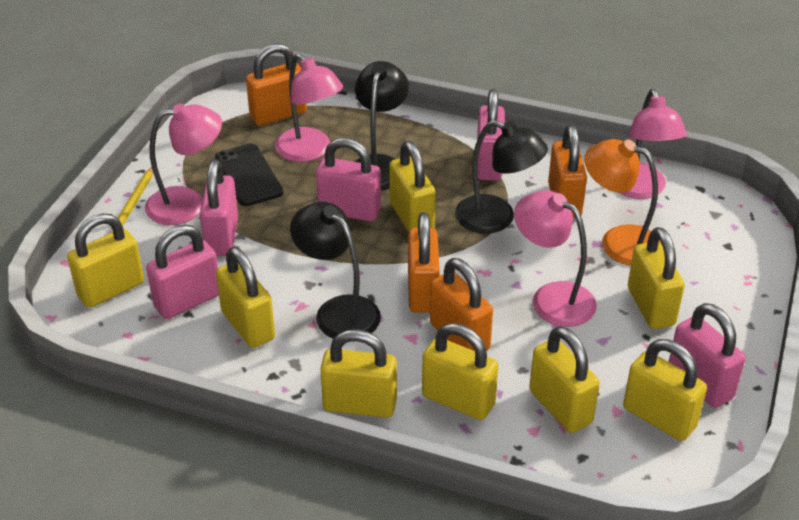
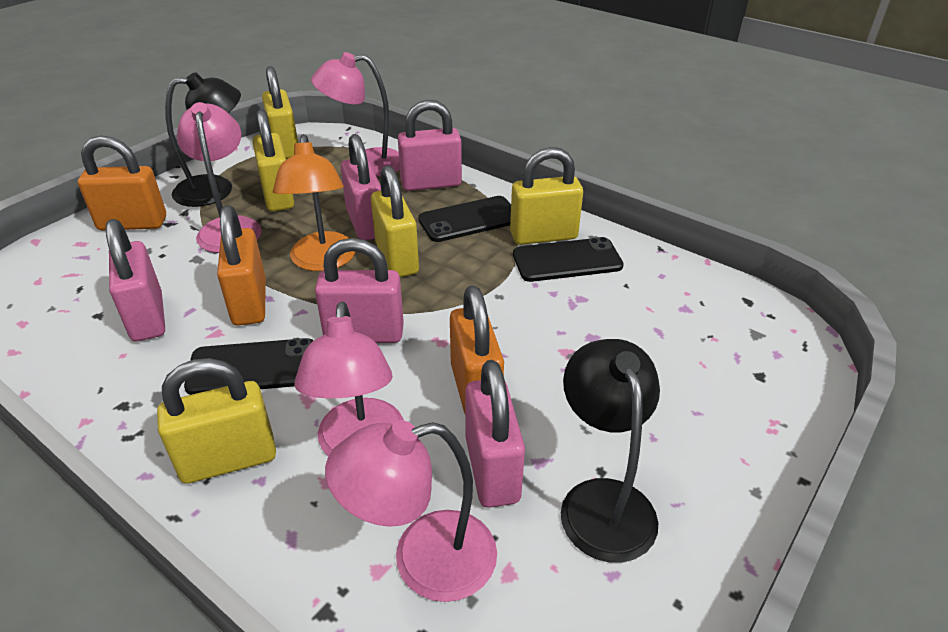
black lamp: [290,202,381,339] [354,61,409,190] [455,120,548,234] = 3 -> [165,72,241,207] [561,339,660,563] = 2
black phone: [215,144,283,206] = 1 -> [184,338,314,395] [418,196,511,242] [513,237,624,282] = 3
orange padlock: [246,43,307,126] [408,212,440,313] [430,258,493,351] [548,125,587,218] = 4 -> [78,136,166,231] [217,205,266,326] [450,285,504,414] = 3
yellow padlock: [67,213,144,308] [216,247,275,348] [320,329,397,418] [389,141,436,232] [422,323,499,420] [529,326,600,433] [623,339,707,441] [628,227,685,329] = 8 -> [157,358,276,484] [253,109,294,212] [262,66,298,159] [371,165,419,277] [510,147,583,245] = 5
yellow pencil: [109,166,153,234] = 1 -> none = 0

